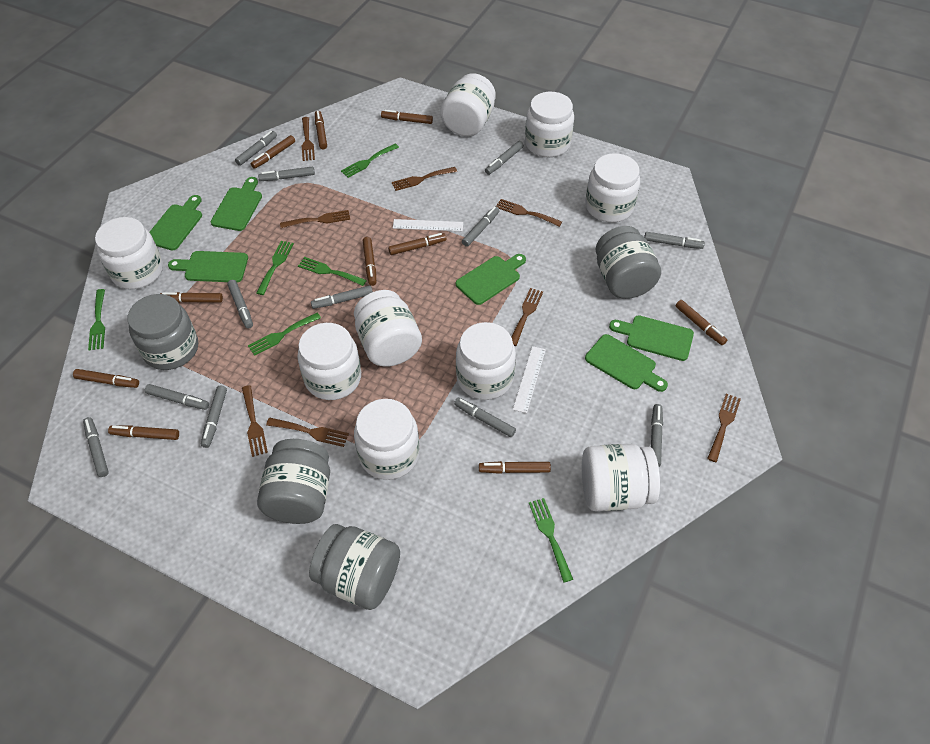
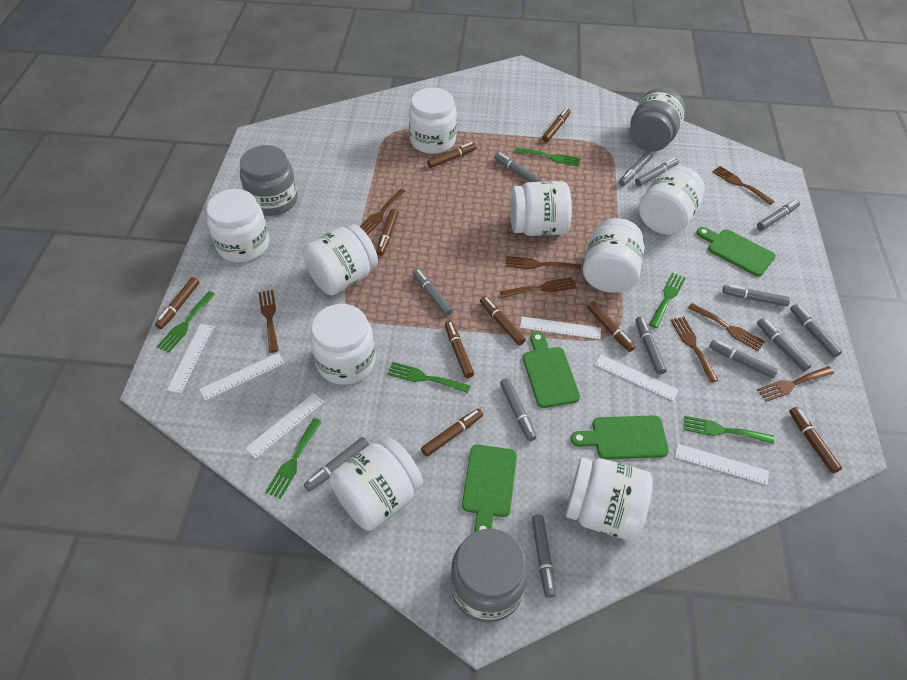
brown marker: [73,369,139,388] [108,425,179,440] [160,292,223,303] [251,135,295,169] [315,111,327,149] [363,237,376,286] [381,110,433,124] [388,233,447,255] [479,461,551,474] [675,300,727,345] = 10 -> [155,277,199,329] [376,209,399,256] [421,408,483,457] [427,142,477,168] [445,321,474,378] [480,296,526,345] [542,108,570,142] [587,301,635,352] [789,407,842,473] = 9
green cutting board: [150,195,202,251] [168,251,248,283] [211,177,262,231] [456,254,526,305] [585,334,668,392] [609,315,694,361] = 6 -> [462,444,517,532] [523,332,580,408] [571,415,669,459] [696,227,776,277] = 4
grey jar: [128,294,198,370] [257,439,330,524] [309,524,400,610] [596,226,661,299] = 4 -> [240,145,298,216] [451,529,528,623] [630,88,686,152] = 3
grey marker: [83,417,109,477] [145,384,209,410] [201,386,227,448] [227,280,253,329] [235,131,277,166] [258,166,315,181] [311,285,373,309] [454,398,516,437] [462,206,500,247] [485,141,524,175] [644,232,705,249] [651,404,663,467] = 12 -> [304,437,369,491] [413,269,453,316] [494,153,540,182] [500,378,536,441] [532,515,556,598] [619,151,653,186] [635,158,679,186] [635,317,667,375] [709,340,778,378] [722,285,790,306] [757,199,800,230] [757,318,812,371] [790,304,842,358] = 13
white ruler: [393,219,463,231] [513,346,546,413] = 2 -> [167,324,214,393] [199,353,285,401] [245,393,324,458] [520,316,601,339] [595,354,679,401] [675,444,769,485] = 6

